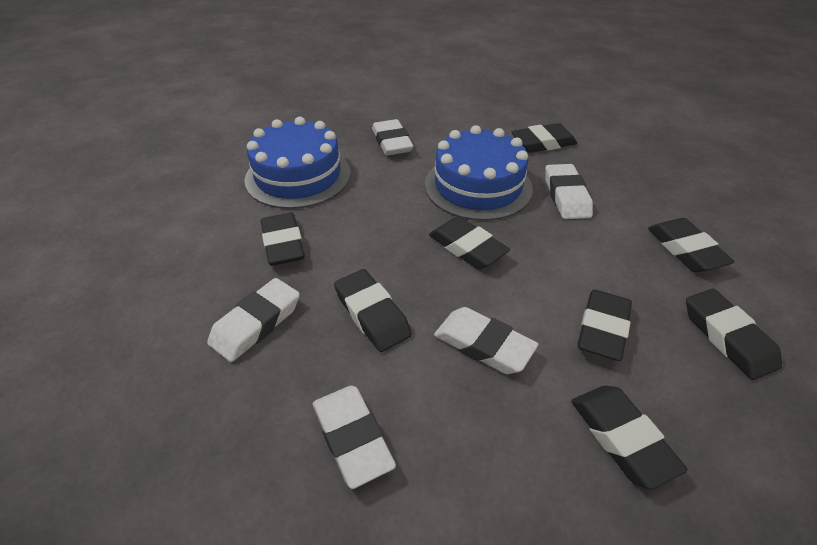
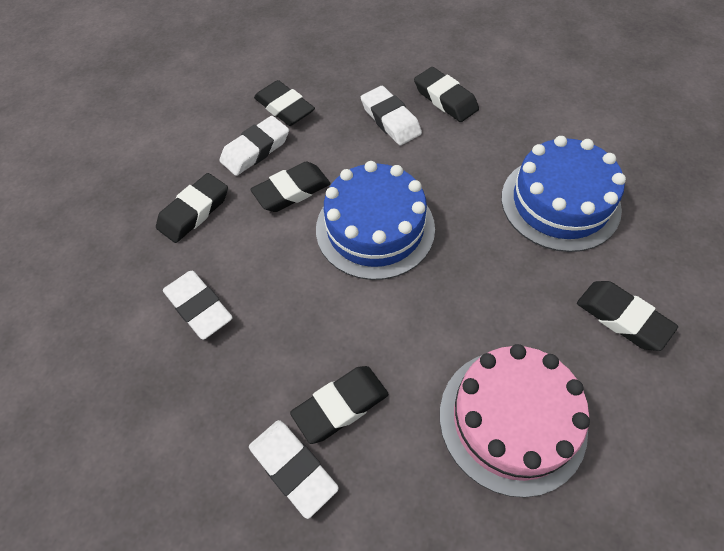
black eraser: [261,213,305,266] [334,269,412,352] [429,216,510,269] [512,123,577,153] [571,386,688,490] [578,290,632,361] [648,218,735,272] [686,289,782,380] = 8 -> [156,173,228,243] [250,162,331,212] [254,80,315,126] [290,366,389,444] [414,67,479,122] [577,281,678,351] = 6
pink cake: none = 0 -> [440,344,590,498] = 1
white eraser: [207,278,300,362] [313,386,396,489] [372,119,413,155] [434,307,538,374] [545,164,593,219] = 5 -> [163,271,233,340] [220,116,289,176] [249,420,339,519] [361,86,422,145] = 4

